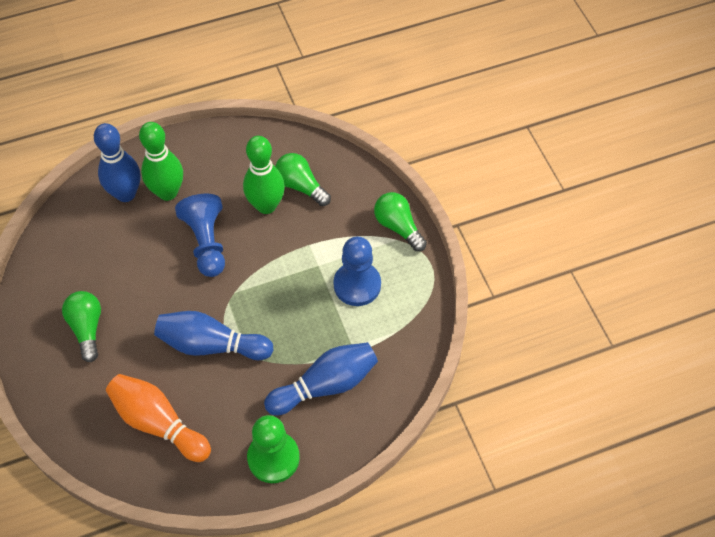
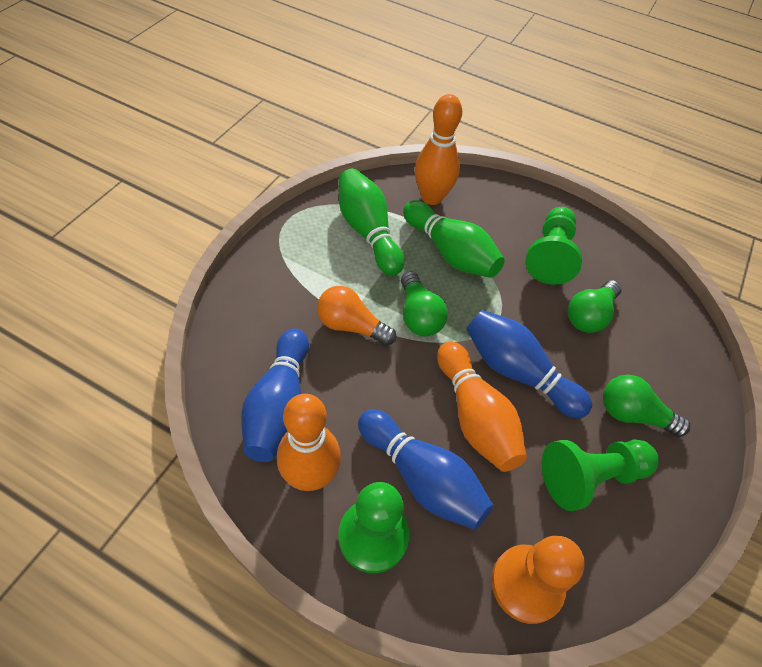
blue pawn: [175,194,225,277] [333,236,381,306] = 2 -> none = 0
green pawn: [247,415,300,483] = 1 -> [338,482,409,573] [525,207,582,285] [542,440,659,511] = 3
orange bowling pin: [106,374,211,462] = 1 -> [277,394,341,491] [415,94,462,205] [437,341,527,472] = 3
orange light bulb: none = 0 -> [317,286,396,346] = 1
orange pawn: none = 0 -> [491,536,585,624] = 1

